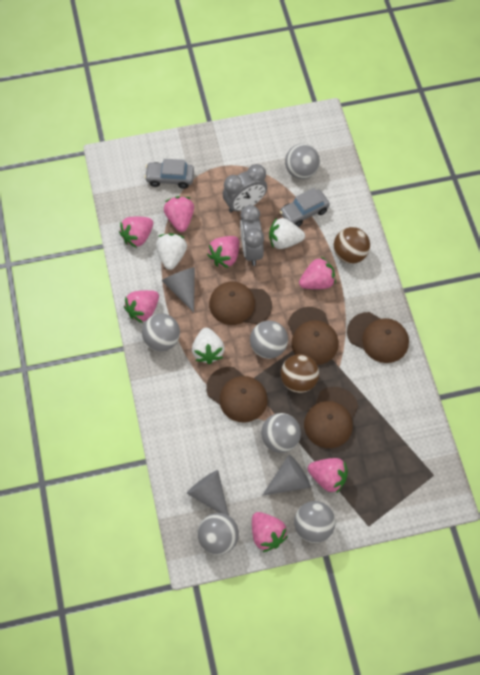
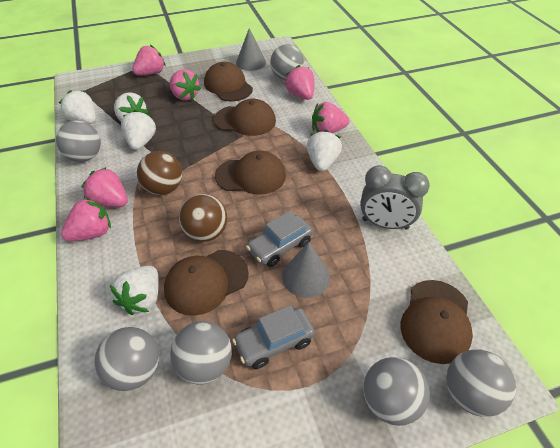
grey clock: [223,164,267,213] [240,205,264,266] = 2 -> [360,165,430,230] = 1
grey cone: [162,267,195,313] [187,470,229,516] [262,455,310,496] = 3 -> [236,28,266,71] [282,242,330,298] = 2
pink strawberry: [119,217,153,248] [124,290,159,323] [164,196,194,232] [207,236,239,268] [252,512,288,552] [299,257,336,289] [308,458,348,493] = 7 -> [61,198,111,242] [82,167,128,207] [132,45,166,75] [170,69,201,101] [285,65,314,100] [312,102,350,133] = 6
white strawberry: [156,233,187,270] [192,328,225,364] [269,218,305,249] = 3 -> [59,90,96,124] [110,266,159,315] [114,92,148,121] [121,110,156,150] [307,130,342,171] = 5

